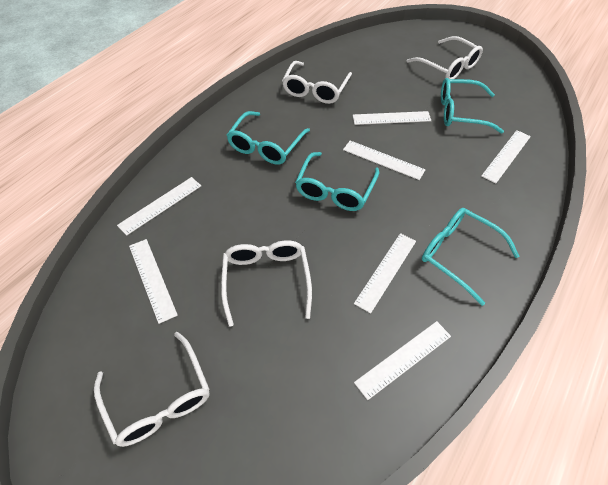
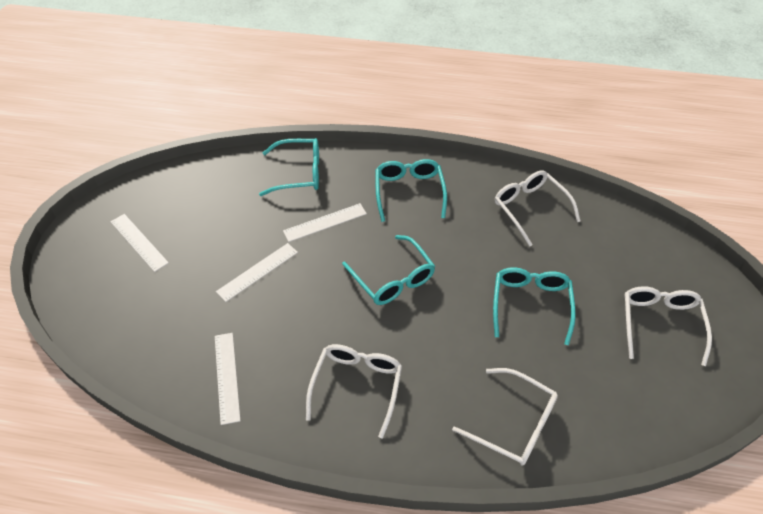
white ruler: [117,177,201,236] [129,239,178,324] [343,140,425,180] [353,111,431,125] [354,233,416,313] [354,321,451,400] [481,130,531,183] = 7 -> [111,214,169,272] [215,333,241,425] [216,243,298,302] [283,203,367,242] = 4

